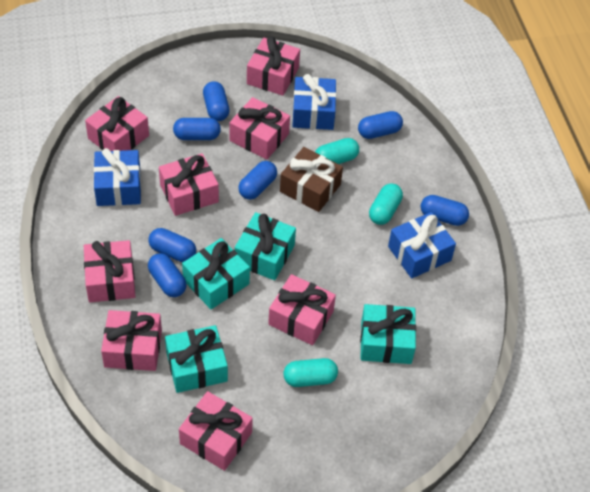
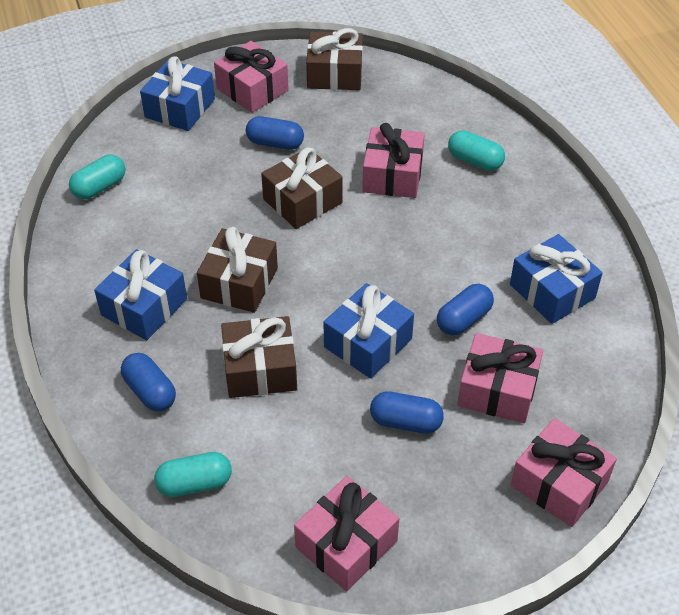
blue capsule: [148,228,196,262] [148,253,186,297] [173,118,221,140] [203,81,230,121] [238,161,277,200] [358,111,403,139] [421,195,469,226] = 7 -> [121,353,176,411] [246,116,304,150] [370,392,444,434] [437,284,494,335] = 4
blue gift: [94,148,141,206] [292,74,336,130] [388,212,456,278] = 3 -> [94,249,187,340] [140,56,215,131] [324,283,414,378] [510,234,603,324] = 4
brown gift: [280,147,343,212] = 1 -> [197,227,278,313] [221,316,297,398] [261,148,343,229] [306,28,363,90] = 4
pink gift: [84,240,136,302] [85,96,149,151] [101,310,162,371] [159,153,219,216] [179,391,253,471] [230,97,290,160] [247,37,300,96] [268,274,336,345] = 8 -> [214,41,289,113] [294,476,399,591] [362,123,425,198] [457,333,543,423] [511,418,617,527] = 5
turquoise gift: [165,325,228,393] [182,238,250,309] [234,212,296,280] [360,304,416,364] = 4 -> none = 0

